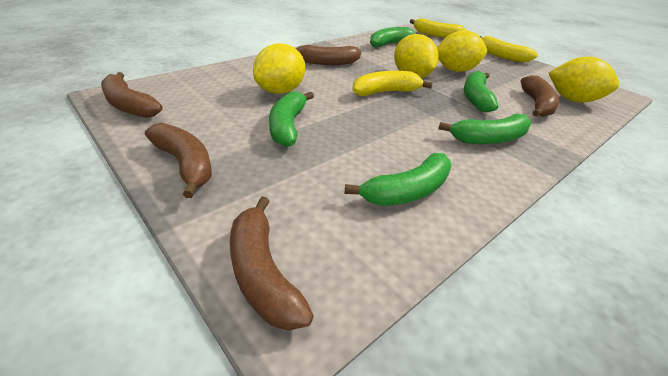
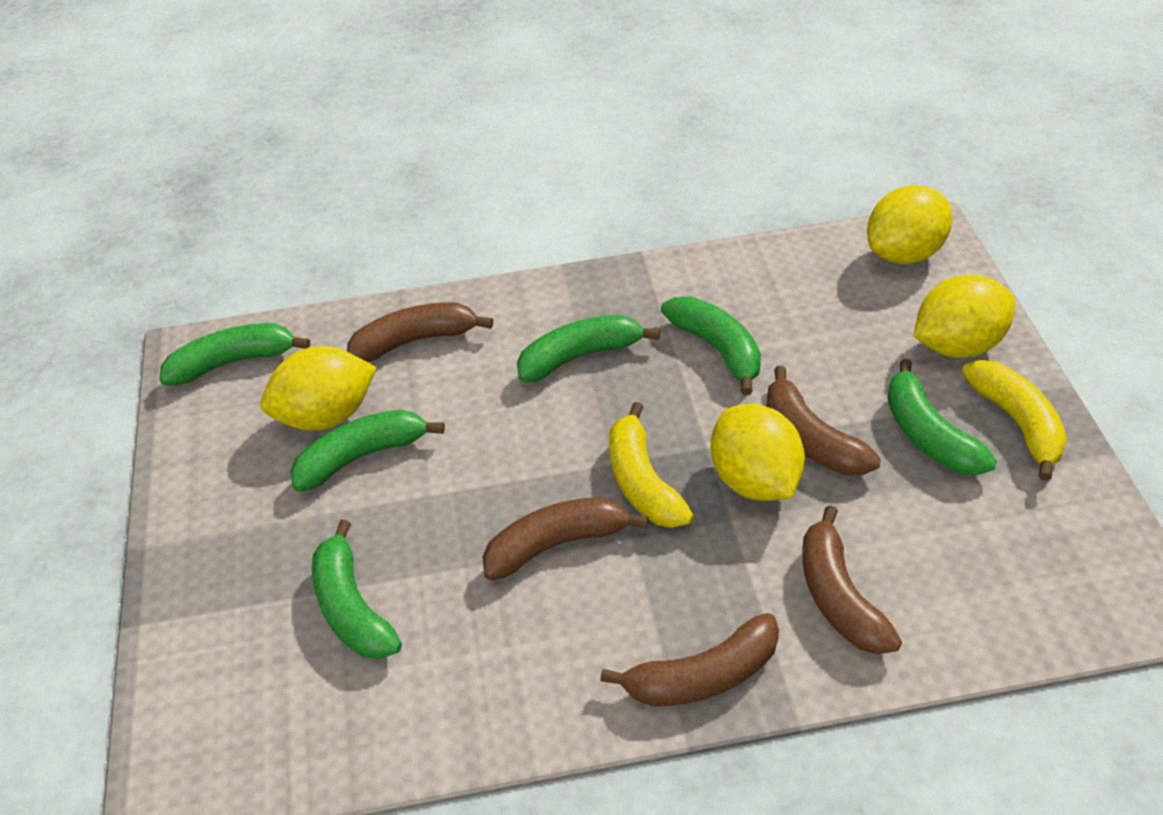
green banana: [269,91,314,147] [344,153,452,206] [370,27,423,47] [438,114,531,144] [464,71,498,113] = 5 -> [160,323,310,386] [290,410,445,492] [312,520,402,659] [517,315,660,383] [661,297,761,395] [887,359,997,475] = 6
yellow banana: [352,71,433,96] [410,18,466,38] [480,36,538,63] = 3 -> [609,402,694,528] [962,360,1067,481] = 2

